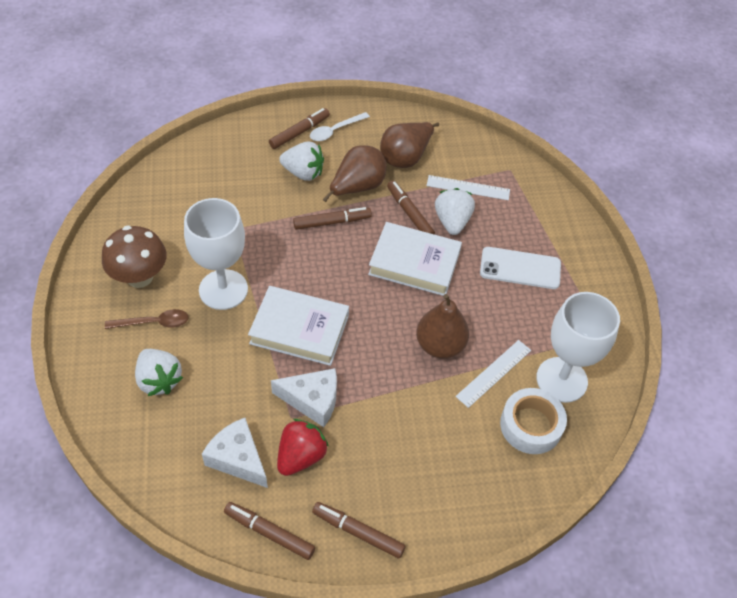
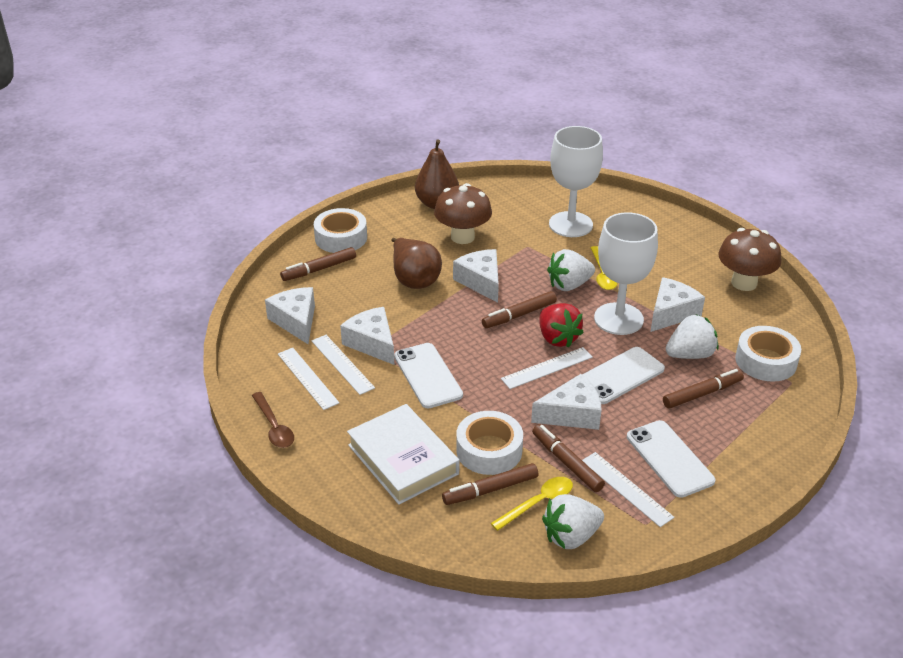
brown mushroom: [102,226,167,288] = 1 -> [434,183,492,244] [718,228,781,291] = 2
brown pear: [323,145,387,202] [380,122,439,168] [416,294,469,358] = 3 -> [392,238,442,289] [415,139,459,209] = 2
white book: [248,286,349,366] [368,222,462,296] = 2 -> [347,404,459,505] = 1
white cheese: [202,418,268,488] [271,368,337,427] = 2 -> [265,287,315,344] [340,307,394,365] [453,249,499,303] [531,374,602,430] [651,277,705,332] = 5
white phone: [480,247,561,289] = 1 -> [394,343,463,408] [582,347,665,404] [627,420,716,498] = 3
white ruler: [426,175,510,200] [455,340,531,408] = 2 -> [278,348,339,410] [312,335,375,395] [501,347,593,389] [582,452,674,527] = 4
white spoon: [310,112,370,141] = 1 -> none = 0
white tape: [500,388,567,454] = 1 -> [314,208,367,253] [456,411,523,475] [735,326,801,382] = 3
yellow spoon: none = 0 -> [491,477,573,531] [591,246,617,290] = 2

